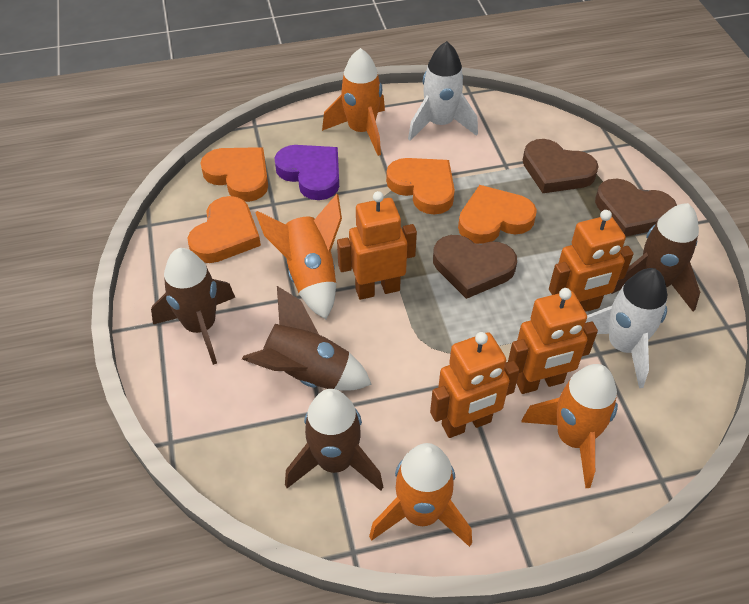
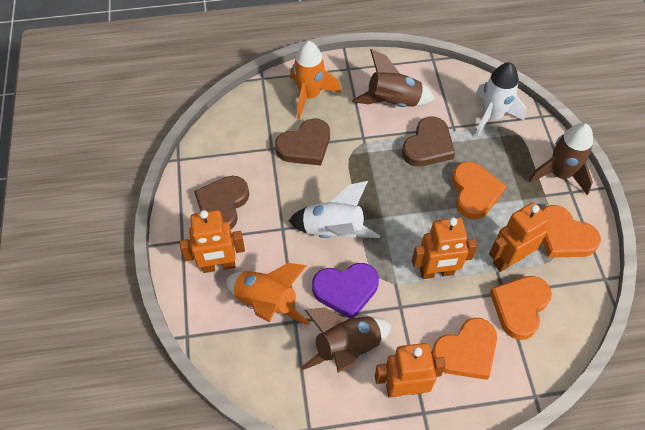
brown rocket: [151,248,235,365] [242,286,372,391] [285,389,383,491] [611,203,700,312] = 4 -> [300,308,392,373] [352,49,435,107] [528,123,593,195] = 3
orange rocket: [255,194,342,319] [322,48,385,156] [369,443,472,547] [521,364,618,488] = 4 -> [226,263,310,326] [290,41,341,119] = 2

